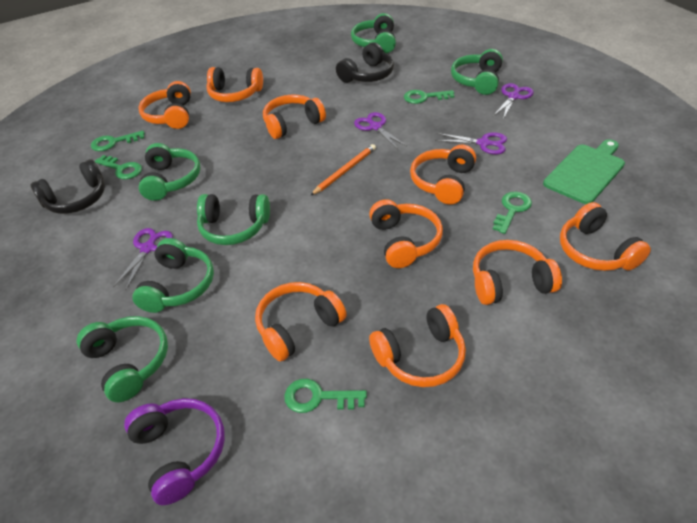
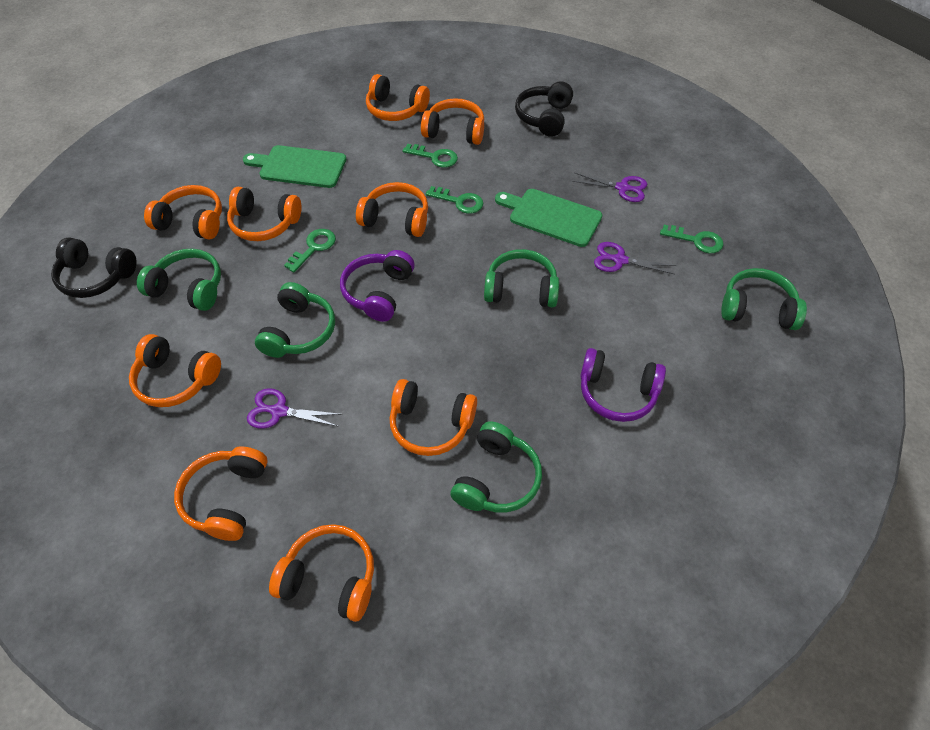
green cutting board: [543,139,625,204] = 1 -> [243,145,346,188] [495,189,602,247] = 2
green headphones: [77,316,168,402] [132,238,214,313] [139,143,201,201] [197,194,270,245] [351,13,396,53] [451,49,503,95] = 6 -> [137,249,221,311] [255,282,335,358] [451,421,542,513] [484,249,559,307] [721,268,807,330] = 5
green key: [91,131,145,151] [95,155,142,179] [284,379,367,413] [404,90,454,104] [493,192,532,234] = 5 -> [284,229,336,273] [403,144,458,168] [426,186,483,214] [660,225,724,253] = 4
orange pencil: [310,144,376,196] = 1 -> none = 0
purple headphones: [124,398,225,505] = 1 -> [340,250,415,322] [580,348,666,422] = 2
purple scissors: [113,228,173,290] [354,112,407,149] [435,132,507,154] [493,83,534,119] = 4 -> [247,388,343,429] [572,173,647,202] [594,242,676,275] = 3

